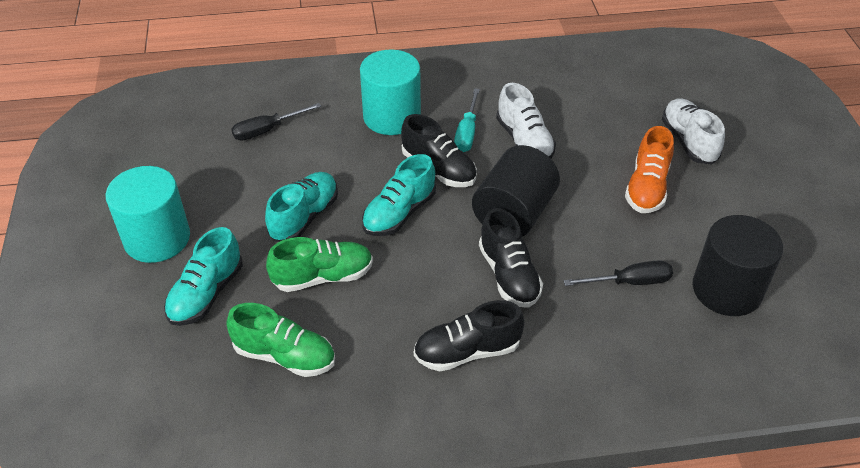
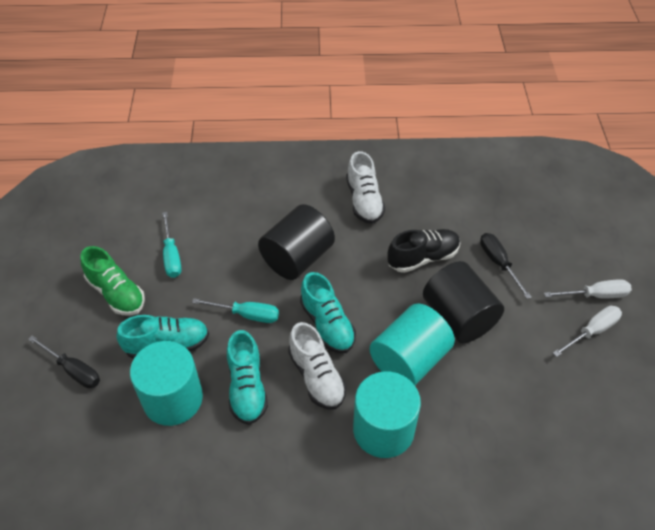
black shoe: [401,114,477,187] [414,300,524,371] [479,208,543,308] = 3 -> [387,229,460,273] = 1
green shoe: [226,303,335,377] [266,237,373,292] = 2 -> [80,246,145,315] = 1
orange shoe: [625,126,674,213] = 1 -> none = 0
turquoise cylinder: [106,166,190,263] [360,49,421,135] = 2 -> [130,341,203,426] [353,371,421,458] [370,303,455,385] = 3
turquoise screwdriver: [454,88,480,152] = 1 -> [162,212,181,278] [192,298,279,323] = 2
white screwdriver: none = 0 -> [544,279,632,299] [553,306,622,357] = 2

